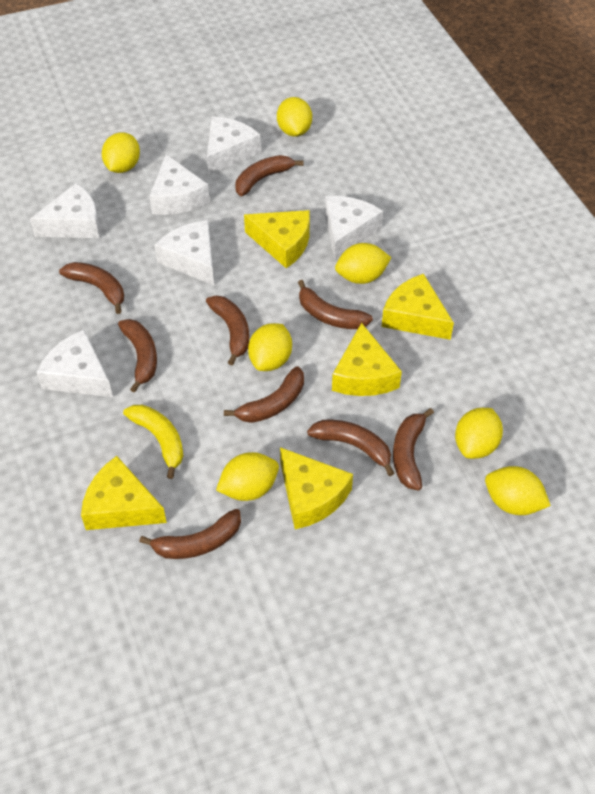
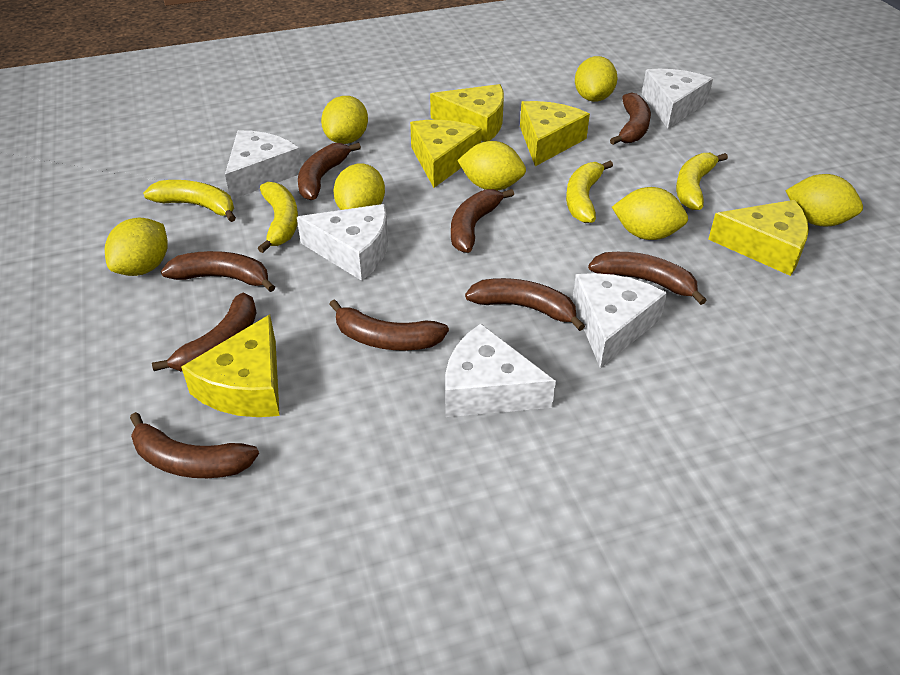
white cheese: [30,183,100,238] [36,330,113,397] [149,154,210,215] [154,220,214,285] [207,116,261,175] [325,196,383,260] = 6 -> [225,130,302,200] [297,204,388,281] [445,323,556,417] [572,273,667,368] [642,69,713,129] = 5
yellow banana: [123,405,184,479] = 1 -> [143,180,236,222] [258,182,298,253] [566,161,613,223] [676,153,728,210] = 4

